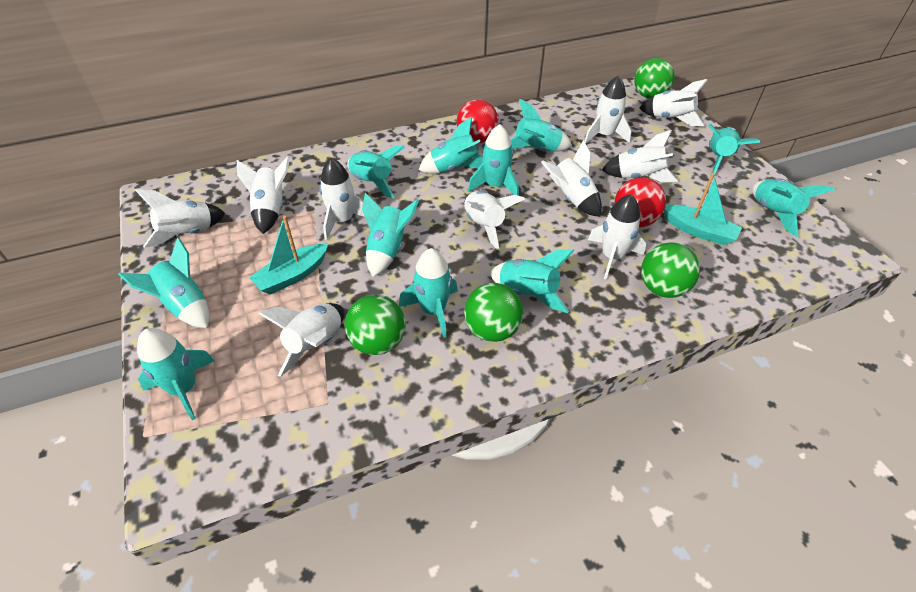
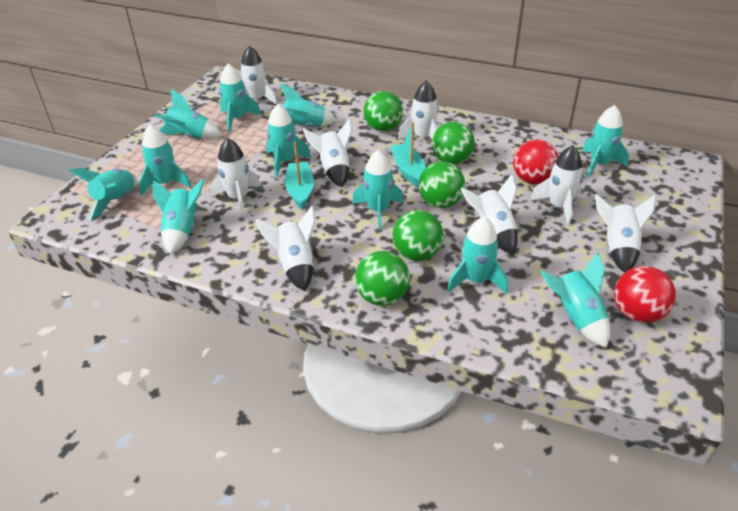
green ball: [345,295,406,355] [464,283,524,342] [634,58,675,98] [641,242,700,298] = 4 -> [355,251,410,306] [363,91,403,131] [392,210,444,261] [418,161,465,208] [432,121,475,165] = 5
white rocket: [135,189,226,248] [237,156,290,234] [258,303,345,377] [319,158,365,240] [464,191,525,250] [541,140,602,217] [584,76,632,144] [588,194,646,279] [602,130,678,183] [639,79,707,126] = 10 -> [210,138,261,215] [241,46,278,105] [256,206,316,291] [303,118,352,187] [398,81,439,140] [461,174,518,254] [530,145,583,225] [595,194,656,273] = 8

